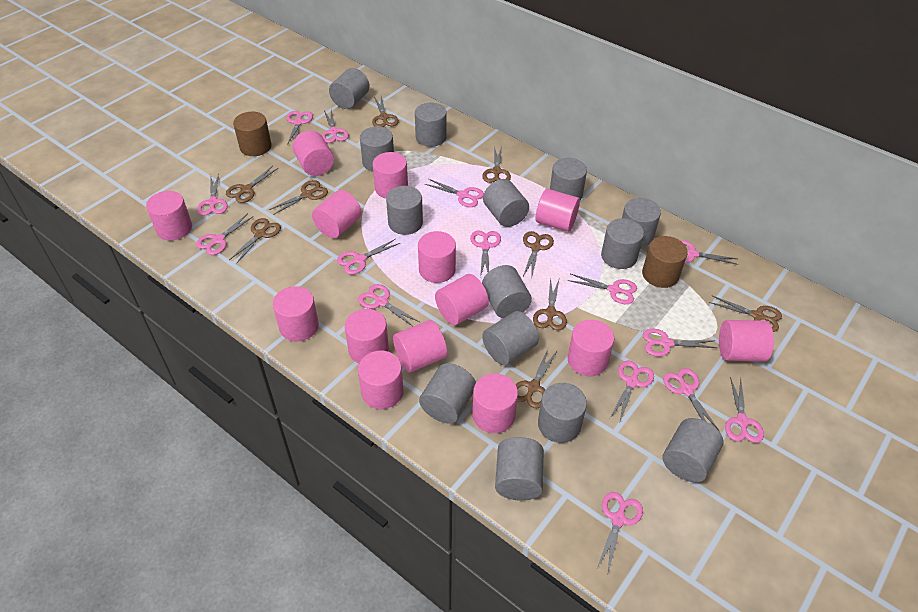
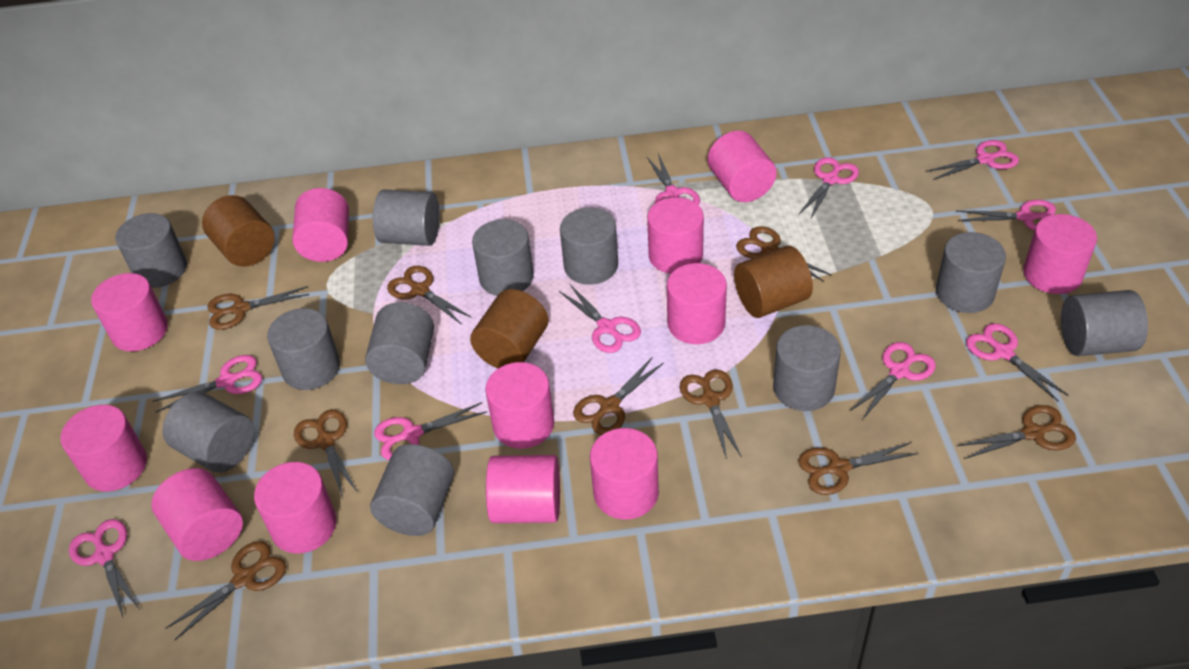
brown cylinder: [233,112,271,156] [642,236,688,288] = 2 -> [202,195,275,267] [470,289,549,368] [734,246,813,318] = 3
grey cylinder: [329,68,370,109] [360,126,394,172] [386,186,423,235] [415,103,447,147] [419,363,476,424] [482,265,532,318] [482,311,539,366] [483,179,529,227] [495,437,544,501] [538,383,587,443] [550,158,587,200] [601,218,644,269] [622,198,661,247] [663,418,724,482] = 14 -> [115,213,187,288] [163,391,254,473] [267,308,340,390] [365,302,434,384] [370,444,454,536] [373,189,440,246] [472,219,534,296] [560,208,618,285] [773,325,841,411] [936,232,1006,313] [1061,290,1148,356] = 11
pink cylinder: [146,191,192,240] [273,286,319,341] [292,131,334,176] [312,190,361,238] [345,309,389,363] [358,351,403,409] [373,152,408,198] [393,320,447,372] [418,231,456,283] [435,274,489,325] [472,374,518,433] [536,189,580,232] [567,320,614,376] [719,320,774,362] = 14 -> [60,405,147,492] [91,273,168,352] [151,468,243,561] [254,462,337,553] [293,188,349,262] [485,362,554,449] [486,455,560,523] [590,428,659,520] [647,197,704,274] [667,263,727,344] [708,131,777,202] [1023,214,1097,294] = 12
pink scissors: [196,213,254,255] [197,174,228,215] [287,111,313,145] [322,110,349,143] [337,239,400,275] [358,284,421,326] [425,179,484,207] [470,231,501,277] [568,274,637,304] [596,492,643,572] [610,360,654,421] [643,329,717,357] [663,368,719,430] [680,240,738,265] [725,377,764,443] = 15 -> [69,519,140,617] [152,355,263,413] [374,402,487,460] [559,284,641,353] [647,153,700,205] [799,157,859,218] [849,342,936,420] [926,140,1019,180] [956,200,1056,231] [966,323,1069,401] = 10

